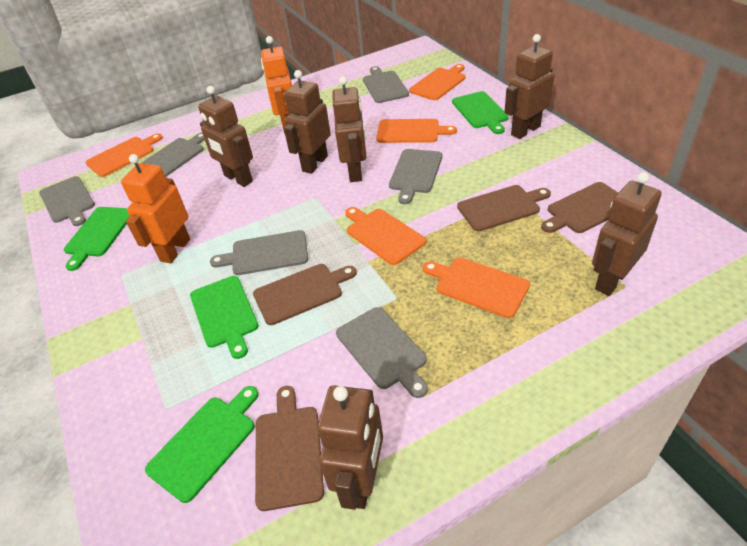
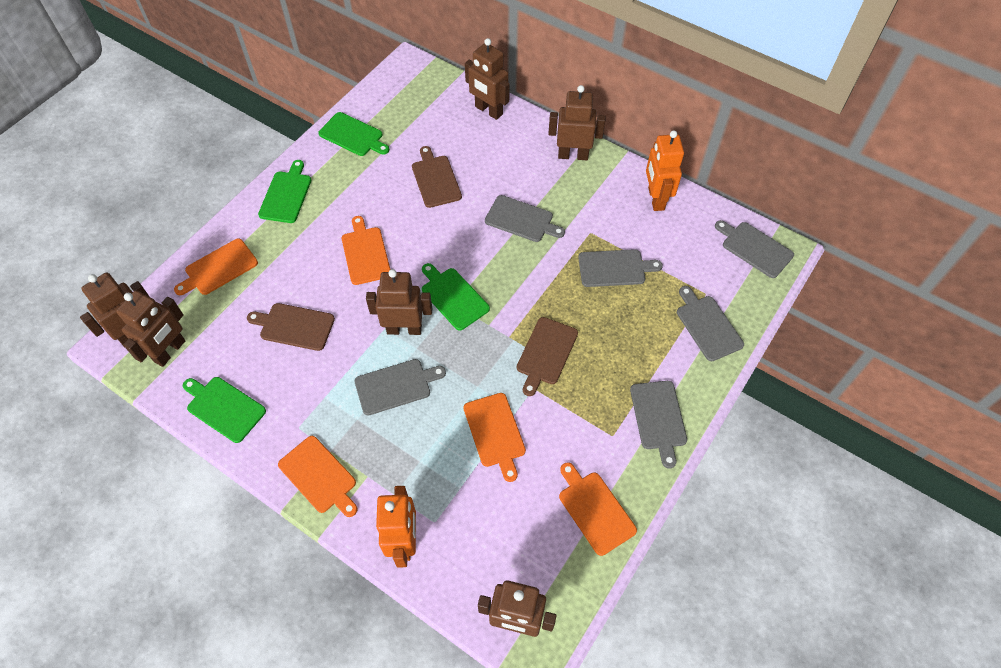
brown cutting board: [253,264,357,325] [255,386,324,511] [457,185,551,231] [541,182,618,233] = 4 -> [247,303,335,351] [412,146,462,208] [517,317,578,396] = 3

